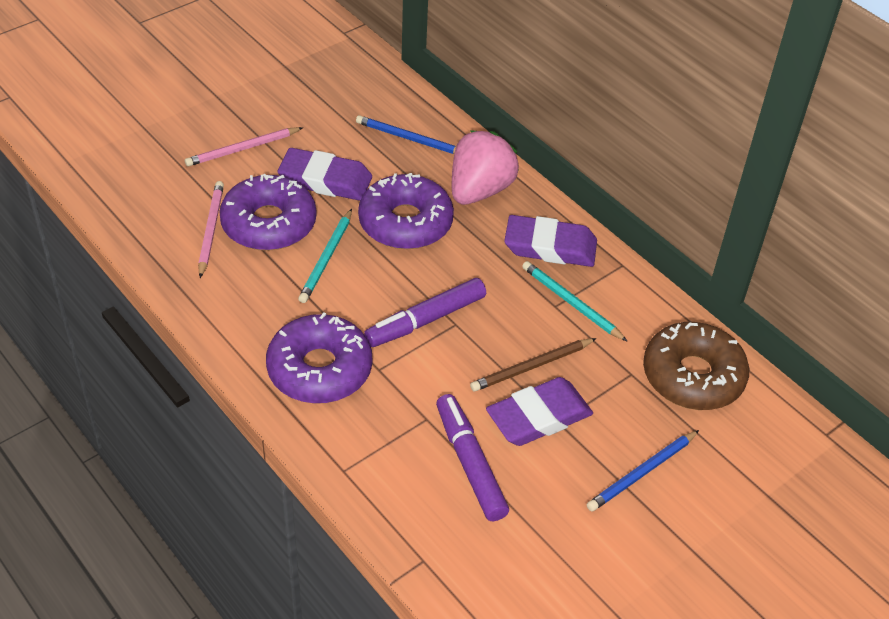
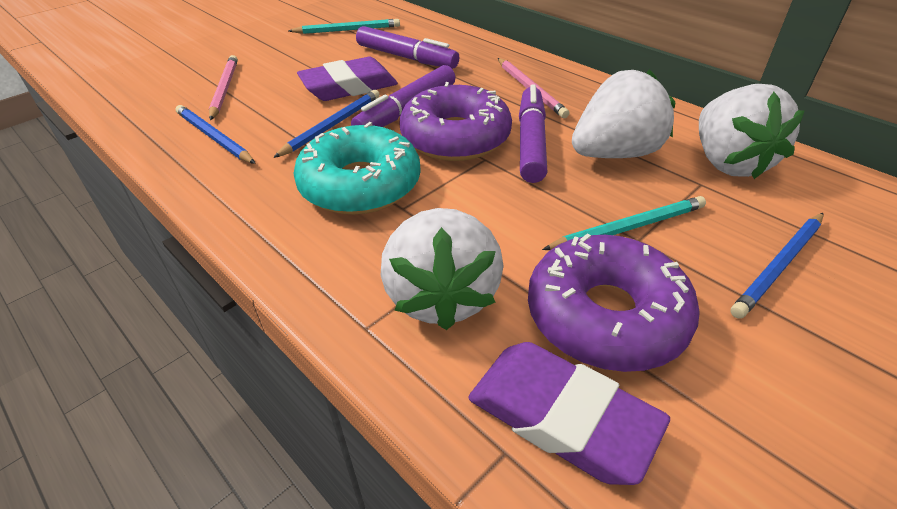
blue pencil: [356,115,456,154] [587,430,699,512] = 2 -> [175,105,256,164] [273,90,380,158] [730,213,823,319] = 3
brown donut: [643,322,749,410] = 1 -> none = 0
brown pencil: [470,338,597,391] = 1 -> none = 0
pink strawberry: [452,130,519,205] = 1 -> none = 0
purple donut: [219,174,317,251] [266,312,372,404] [358,173,454,249] = 3 -> [399,82,512,161] [528,233,700,372] = 2
purple eraser: [278,148,372,201] [486,377,593,446] [504,215,597,267] = 3 -> [297,57,398,101] [468,342,670,485] = 2
purple marker: [364,278,486,347] [436,394,509,521] = 2 -> [351,65,456,127] [356,26,459,69] [519,84,547,183] = 3
turquoise donut: none = 0 -> [294,122,421,215] = 1
white strawberry: none = 0 -> [381,208,504,330] [572,69,675,158] [699,84,804,179] = 3

